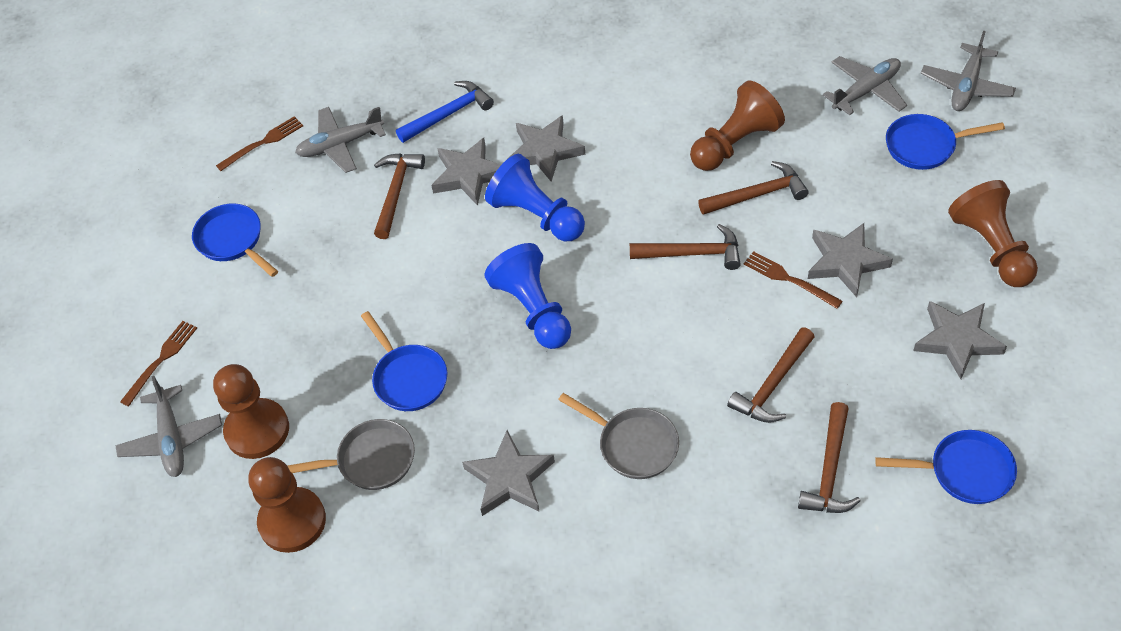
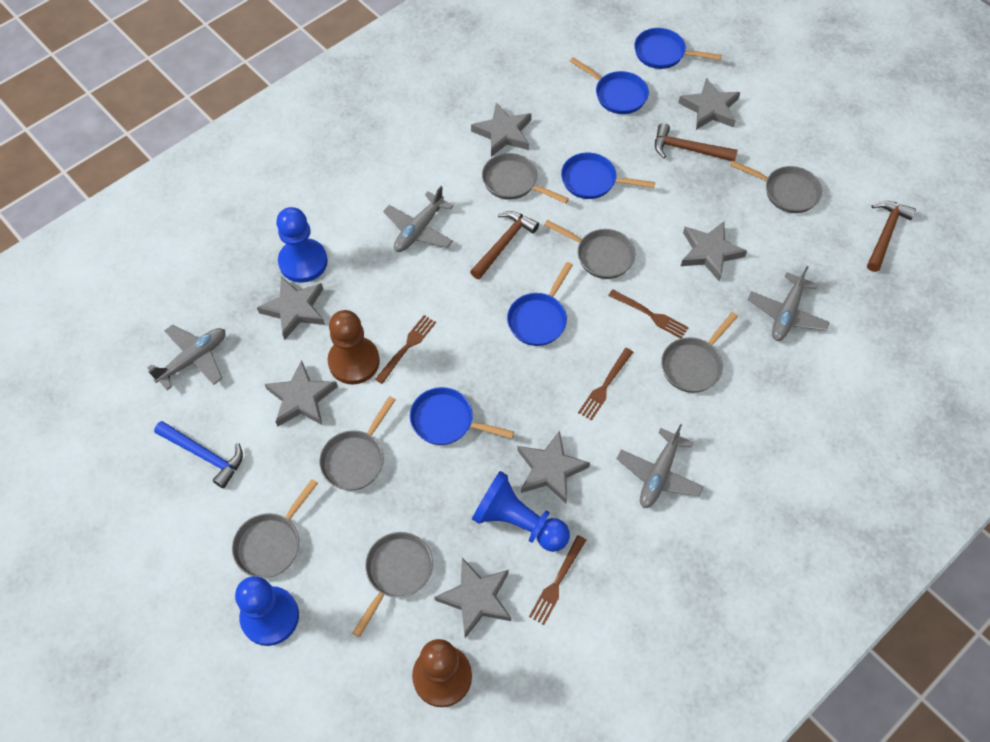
blue pan: [192,203,278,277] [361,311,447,411] [875,430,1017,504] [886,114,1005,170] = 4 -> [410,387,514,445] [507,262,573,346] [561,153,655,199] [570,57,649,114] [634,28,722,69] = 5
blue pawn: [484,243,571,349] [485,154,585,241] = 2 -> [235,576,299,646] [276,207,328,283] [472,471,570,552] = 3
brown fork: [120,321,197,407] [216,116,303,171] [744,251,843,309] = 3 -> [375,315,436,384] [529,535,586,625] [578,348,633,421] [608,289,689,339] = 4
brown hammer: [374,153,425,239] [630,224,741,270] [698,161,809,215] [727,327,815,423] [798,402,861,513] = 5 -> [470,211,539,279] [655,123,738,161] [867,201,916,272] = 3
brown pawn: [213,364,289,459] [248,457,326,553] [690,81,785,171] [948,180,1038,287] = 4 -> [328,310,380,384] [412,639,472,707] = 2
grey pan: [288,419,415,490] [558,393,679,479] = 2 -> [232,479,318,578] [319,396,396,490] [353,532,433,637] [482,153,569,204] [544,220,635,279] [661,312,738,393] [730,161,822,213] = 7
grey star: [431,138,502,206] [462,430,555,516] [509,115,585,182] [808,223,893,297] [913,301,1007,379] = 5 -> [257,277,325,340] [265,360,338,427] [434,558,511,638] [471,103,531,157] [517,431,590,503] [678,78,740,130] [681,222,747,281] = 7

